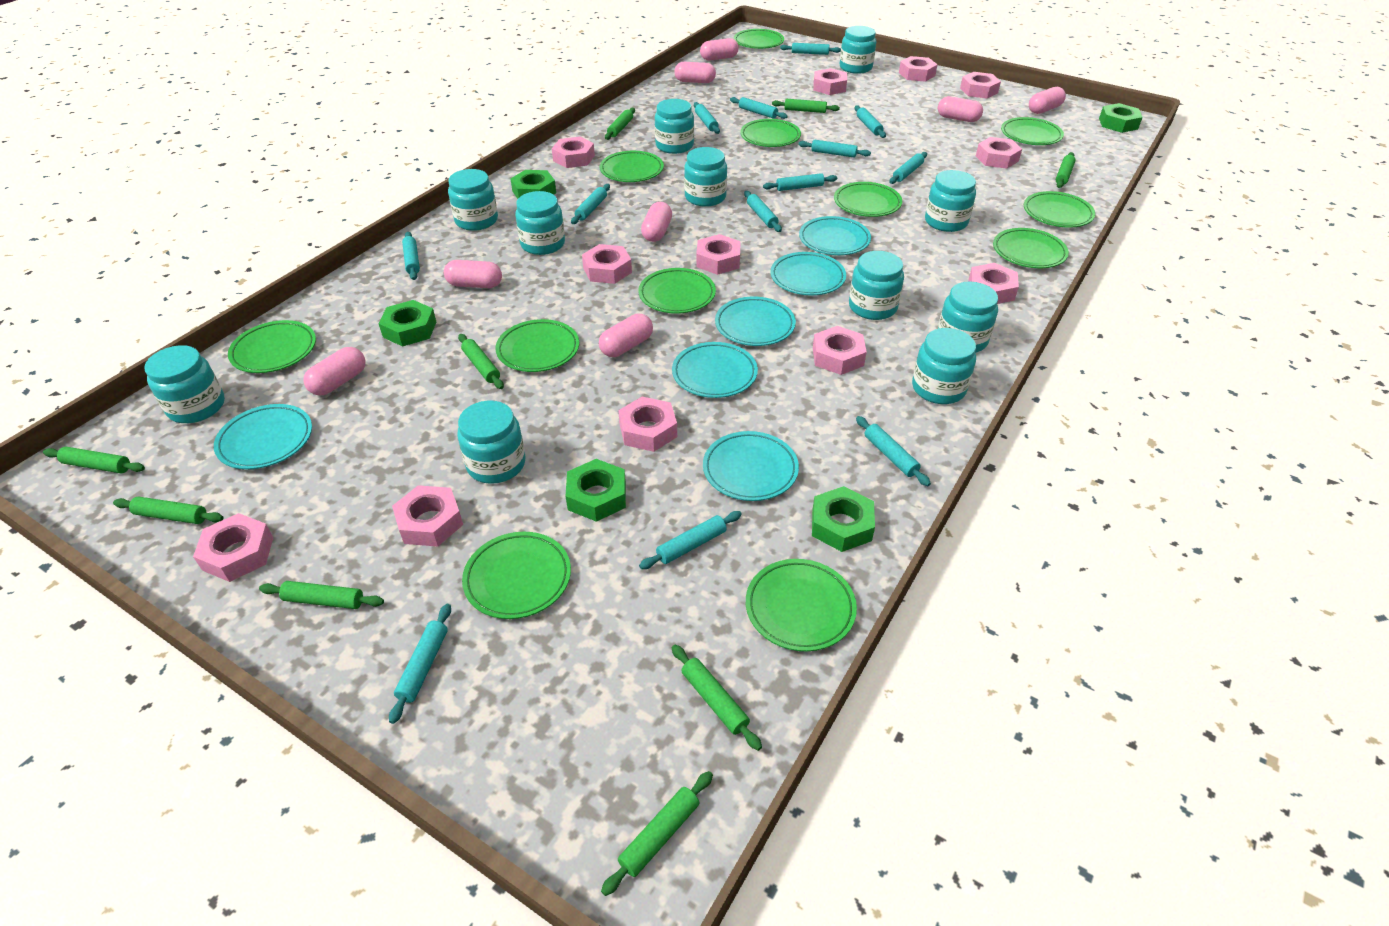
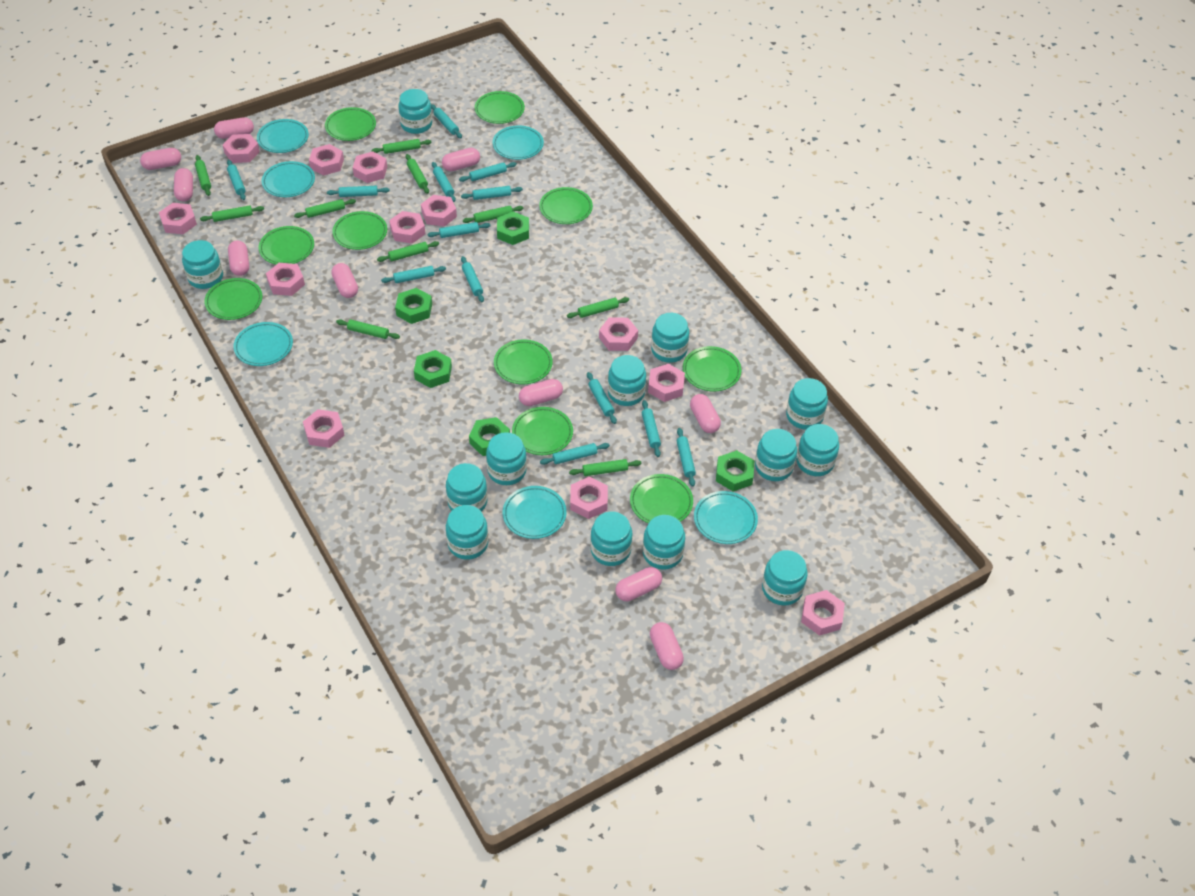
green plate: [228,320,316,373] [462,532,571,619] [495,319,579,372] [600,151,664,182] [638,268,716,314] [734,29,784,49] [740,119,801,147] [746,559,857,651] [834,182,902,217] [993,228,1069,268] [1001,117,1064,145] [1024,191,1095,228] = 12 -> [204,278,262,320] [259,226,314,265] [325,107,376,141] [332,211,387,250] [475,91,525,124] [494,339,553,384] [512,407,573,455] [539,187,593,224] [630,474,693,523] [683,346,741,391] = 10
green rolling pin: [43,447,145,473] [113,497,223,524] [259,581,384,609] [458,334,504,389] [601,771,713,896] [605,108,635,140] [672,645,762,751] [772,99,840,113] [1056,152,1075,188] = 9 -> [195,155,211,196] [200,205,264,222] [294,199,356,218] [336,319,400,339] [372,139,432,154] [377,241,439,262] [406,154,429,194] [463,206,524,223] [567,297,629,318] [569,459,641,476] = 10
pink capsule: [303,347,366,395] [444,260,502,288] [599,314,653,357] [641,202,672,242] [674,62,716,83] [700,38,739,61] [938,96,983,122] [1029,87,1066,114] = 8 -> [140,148,181,170] [174,168,193,202] [214,117,254,139] [228,240,249,276] [331,263,358,298] [442,148,480,171] [519,379,563,406] [615,567,662,601] [650,622,684,670] [690,394,721,433] = 10
turquoise jar: [144,345,225,423] [448,169,498,231] [457,401,526,484] [515,191,565,255] [655,99,694,154] [684,147,727,207] [840,26,876,74] [849,251,904,320] [912,328,976,404] [925,170,976,232] [938,282,998,353] = 11 -> [182,240,223,289] [398,89,432,134] [446,463,488,512] [446,505,488,560] [486,432,527,485] [590,511,632,566] [608,355,646,406] [643,515,685,569] [651,313,689,363] [755,429,797,481] [762,550,808,606] [786,378,828,430] [796,424,839,476] = 13

